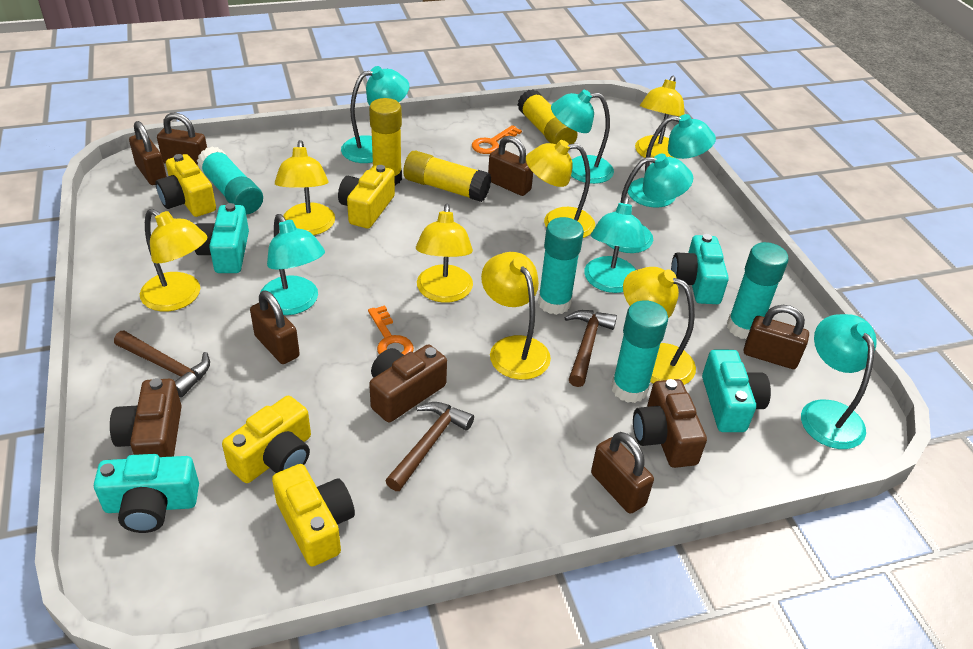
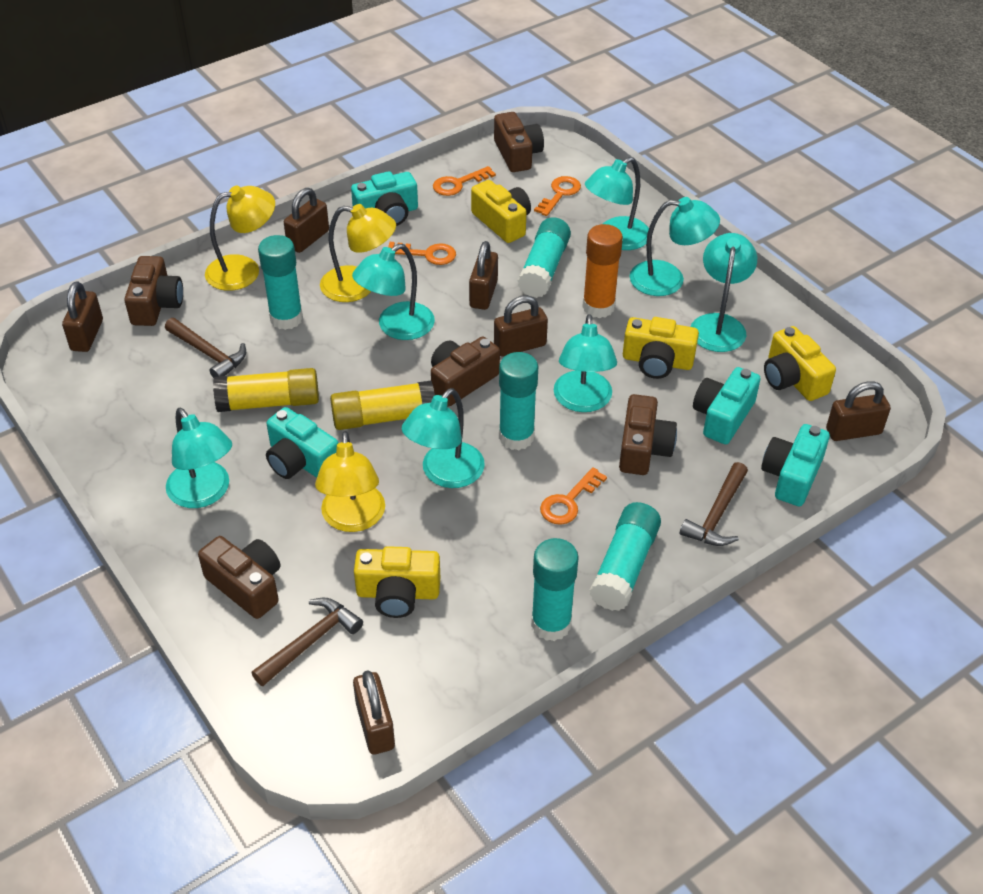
brown camera: [110,378,182,457] [369,344,447,422] [633,379,707,468] = 3 -> [124,256,183,326] [198,536,281,619] [431,337,500,407] [494,112,544,172] [619,394,677,475] = 5
orange glue stick: none = 0 -> [582,224,623,318] = 1
orange key: [368,305,414,355] [472,125,522,154] = 2 -> [388,242,456,265] [433,166,496,196] [534,176,581,216] [540,467,607,525] = 4
turquoise glue stick: [197,146,263,214] [538,217,584,315] [611,300,668,403] [727,242,789,339] = 4 -> [258,235,303,330] [499,352,538,450] [517,217,571,298] [531,538,579,641] [590,502,661,611] = 5
yellow glue stick: [369,98,402,185] [403,151,491,202] [518,89,578,144] = 3 -> [213,368,319,412] [330,381,435,430] = 2
yellow lamp: [140,209,208,311] [275,140,335,235] [416,204,473,303] [481,252,551,380] [526,140,595,238] [623,267,696,385] [635,76,685,159] = 7 -> [205,186,275,291] [315,431,385,532] [320,204,396,302] = 3

